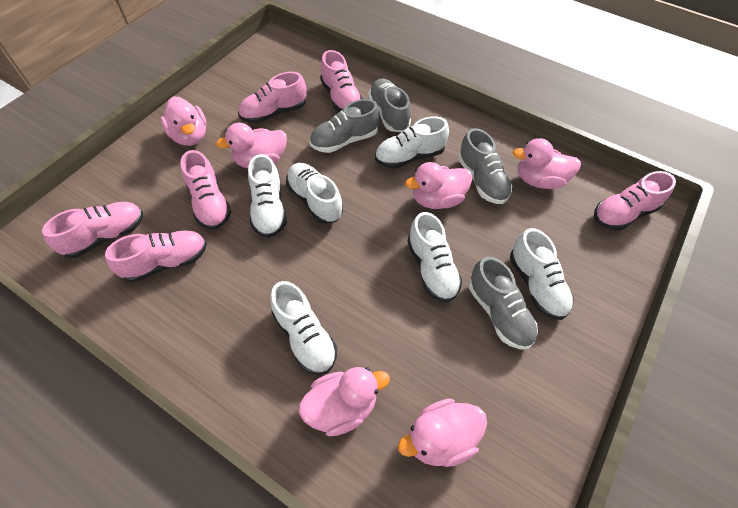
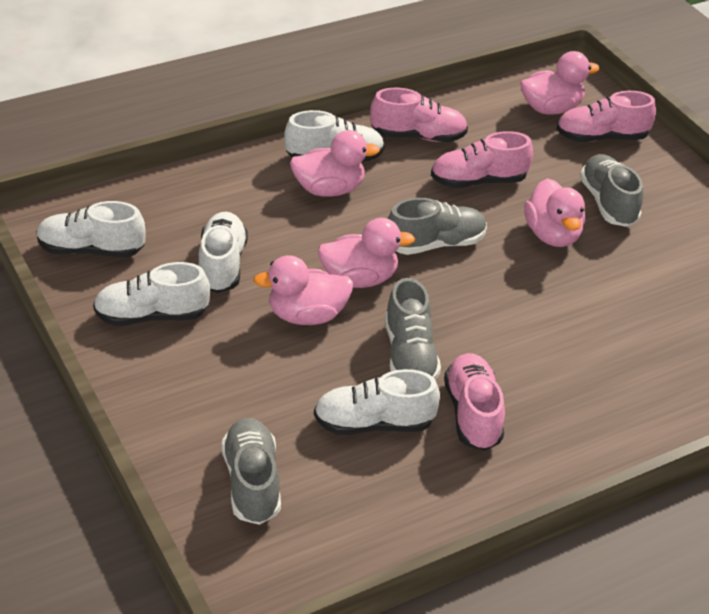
pink duck: [161,96,206,146] [216,123,287,168] [299,367,390,436] [398,398,487,467] [405,162,472,209] [513,138,581,189] = 6 -> [253,255,353,325] [290,130,380,197] [318,218,415,288] [520,51,600,115] [524,178,585,247] = 5
pink shoe: [42,202,143,258] [105,231,207,283] [180,150,231,229] [238,72,307,124] [320,50,363,112] [594,171,676,231] = 6 -> [370,88,468,142] [431,131,533,188] [444,353,505,451] [556,91,656,142] = 4
white shoe: [248,154,287,238] [270,281,337,375] [286,163,343,224] [375,116,449,169] [407,212,462,302] [510,228,573,320] = 6 -> [37,201,146,258] [93,262,210,326] [199,212,248,293] [284,110,385,161] [314,369,440,435] = 5

